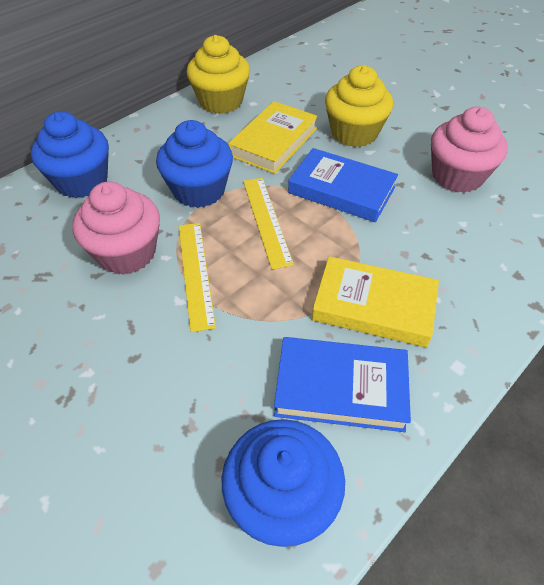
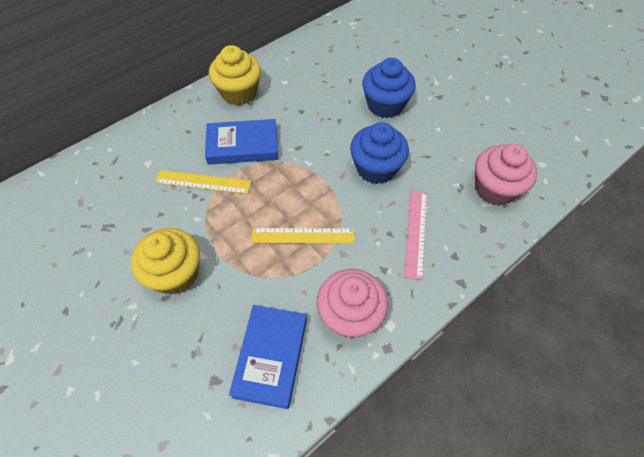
blue cupcake: [31,111,109,198] [156,120,233,208] [222,419,345,547] = 3 -> [350,122,409,184] [362,58,416,118] = 2
pink ruler: none = 0 -> [404,190,427,280] = 1
yellow book: [228,101,318,174] [312,256,439,347] = 2 -> none = 0

